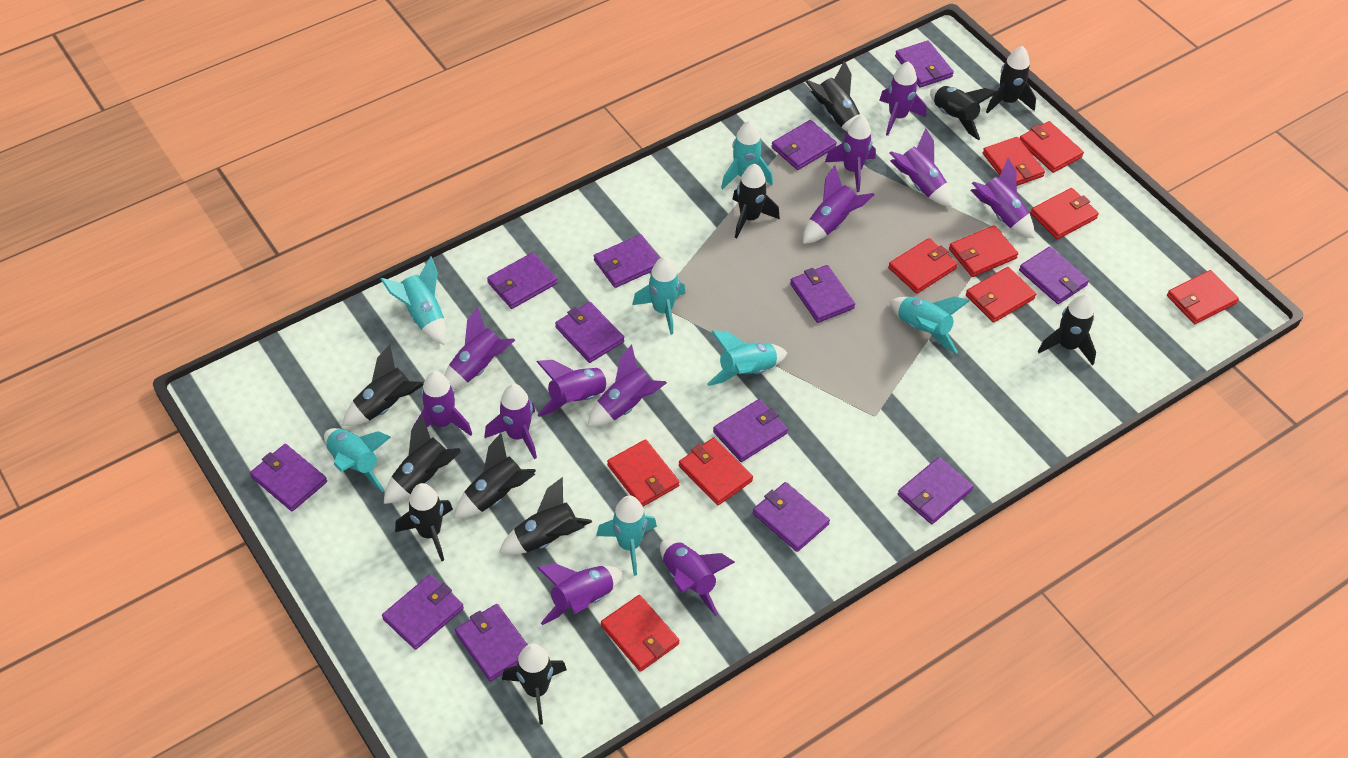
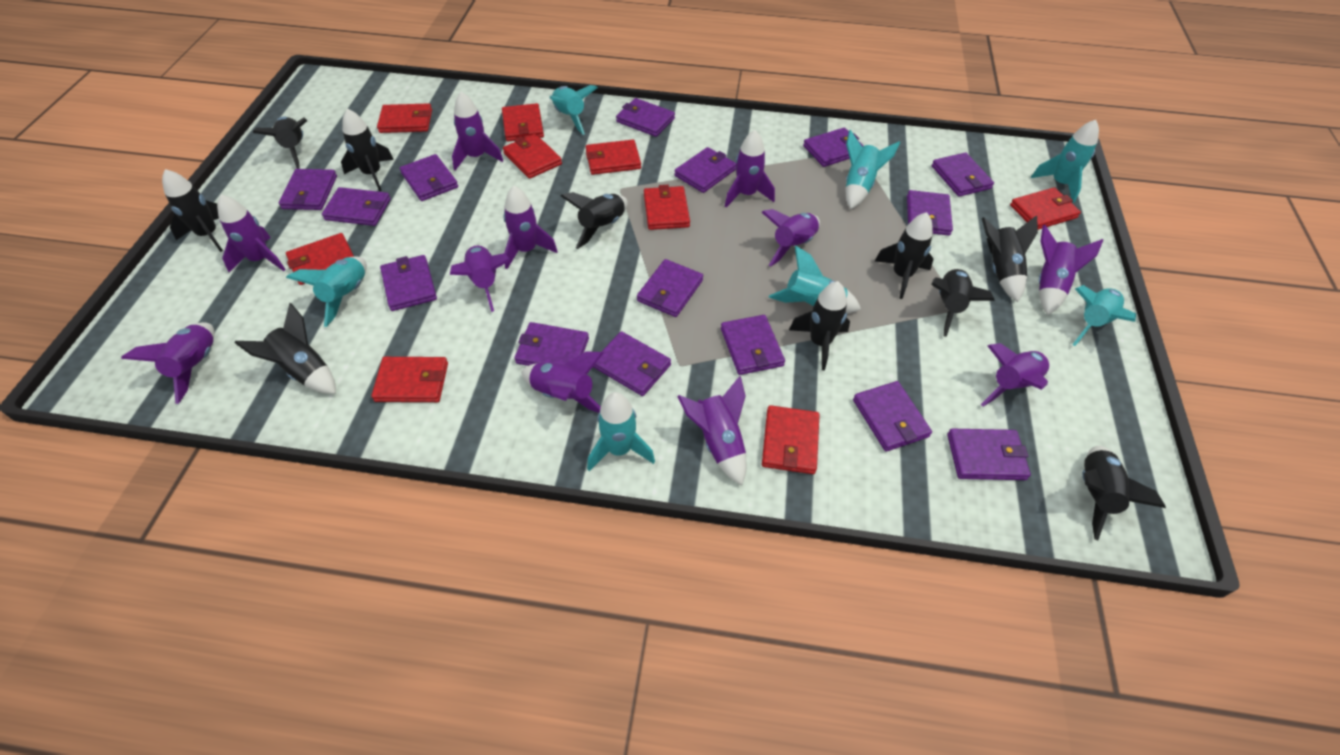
black rocket: [342,345,424,426] [384,414,461,504] [395,483,453,562] [454,433,536,518] [499,477,592,555] [502,643,567,725] [732,164,780,239] [805,60,860,132] [930,86,997,140] [986,46,1036,114] [1038,294,1096,365] = 11 -> [162,169,223,252] [235,303,336,394] [253,117,307,169] [341,109,394,191] [561,192,628,249] [789,281,850,370] [875,212,933,299] [931,269,995,337] [982,215,1038,302] [1082,446,1166,540] = 10
purple rocket: [413,371,472,436] [444,306,515,389] [485,384,537,459] [536,360,616,417] [537,563,624,625] [587,345,667,427] [660,540,735,616] [803,165,875,244] [825,115,876,192] [879,61,926,136] [890,128,952,207] [970,158,1034,238] = 12 -> [121,322,214,404] [217,195,286,272] [450,245,511,312] [452,92,503,170] [503,186,558,269] [521,351,603,413] [677,376,746,485] [725,130,775,207] [762,209,820,267] [981,343,1050,406] [1038,225,1103,315] = 11
purple wallet: [250,444,327,511] [382,574,464,650] [455,604,528,681] [487,252,558,309] [555,302,624,363] [594,234,660,288] [713,399,788,462] [753,482,830,552] [771,120,837,170] [790,265,855,323] [895,40,954,88] [898,457,974,524] [1019,247,1089,304] = 13 -> [278,169,337,210] [322,187,391,226] [380,255,437,311] [400,154,458,201] [514,322,589,366] [593,331,671,396] [616,98,675,137] [637,259,703,317] [674,147,737,193] [721,315,785,375] [803,128,863,167] [853,381,932,451] [907,190,953,236] [932,153,994,197] [947,429,1031,480] = 15
red wallet: [601,595,679,672] [607,439,680,507] [679,437,753,505] [888,238,958,294] [949,225,1018,277] [966,267,1036,323] [983,137,1045,186] [1020,121,1084,173] [1030,188,1099,239] [1167,270,1239,324] = 10 -> [286,233,354,285] [371,357,448,402] [377,103,432,133] [502,103,544,141] [503,134,562,179] [586,140,641,175] [644,185,690,230] [762,405,820,474] [1010,187,1081,230] = 9

